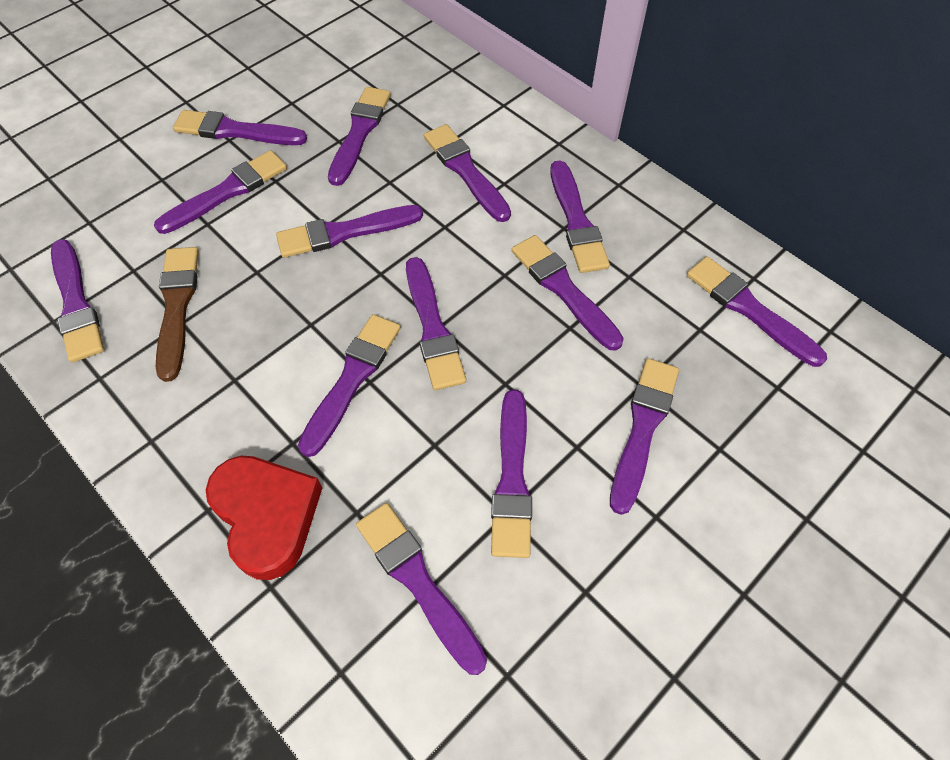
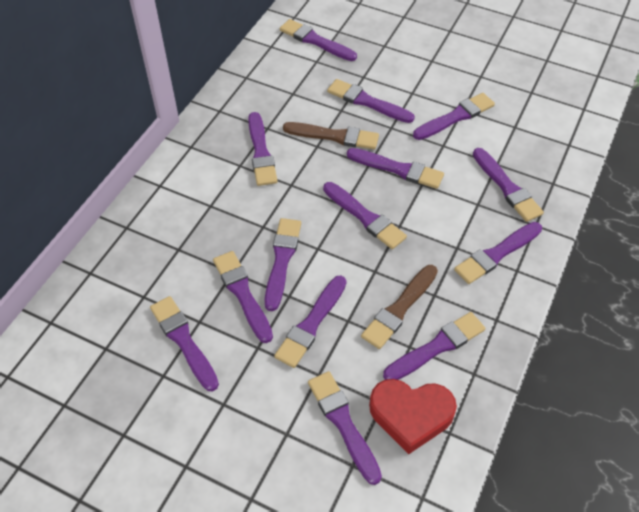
brown brush: [156,247,199,382] = 1 -> [283,122,379,149] [361,265,438,349] = 2

